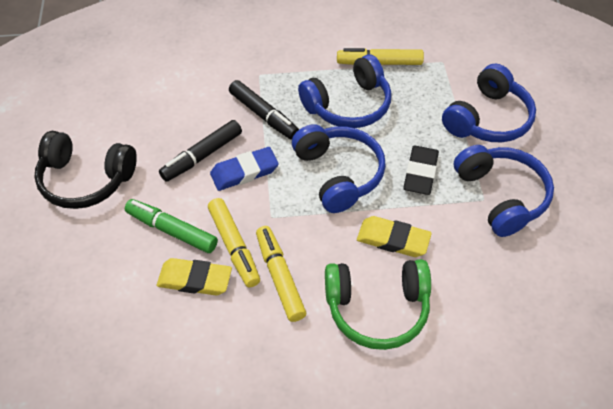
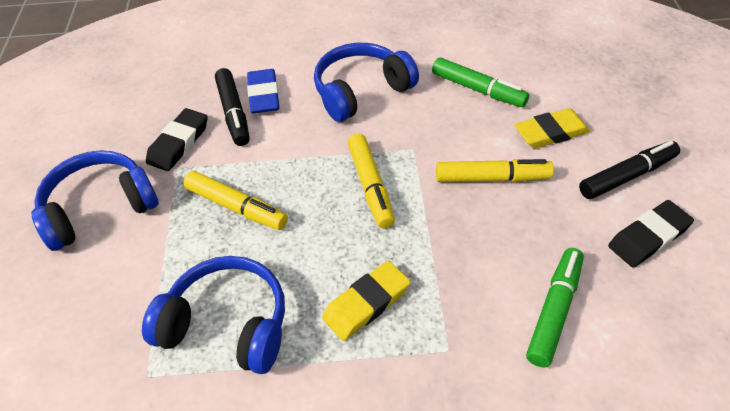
black eraser: [403,146,439,195] = 1 -> [146,108,208,171] [608,200,694,268] = 2
black headphones: [34,131,137,209] = 1 -> none = 0
blue headphones: [292,124,386,213] [298,54,391,128] [442,64,536,142] [454,145,554,237] = 4 -> [31,150,159,251] [142,256,285,374] [314,43,419,122] = 3
green headphones: [325,259,431,350] = 1 -> none = 0
green marker: [125,199,218,253] = 1 -> [432,58,529,107] [526,248,584,368] = 2

